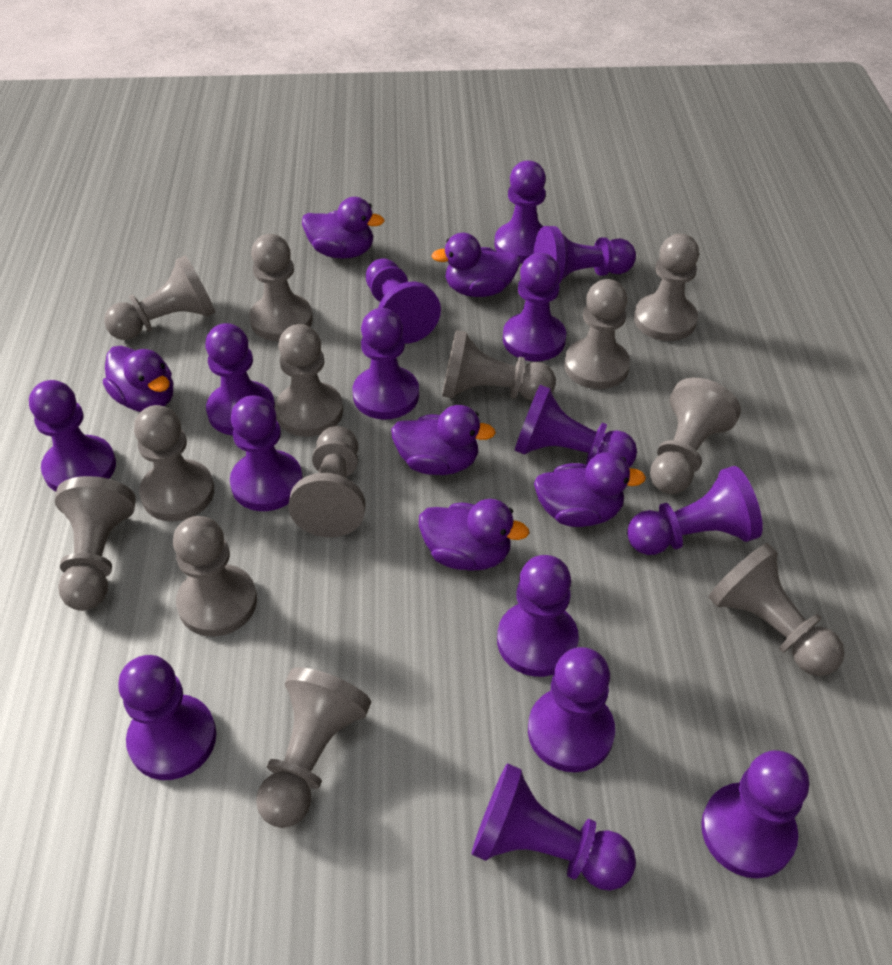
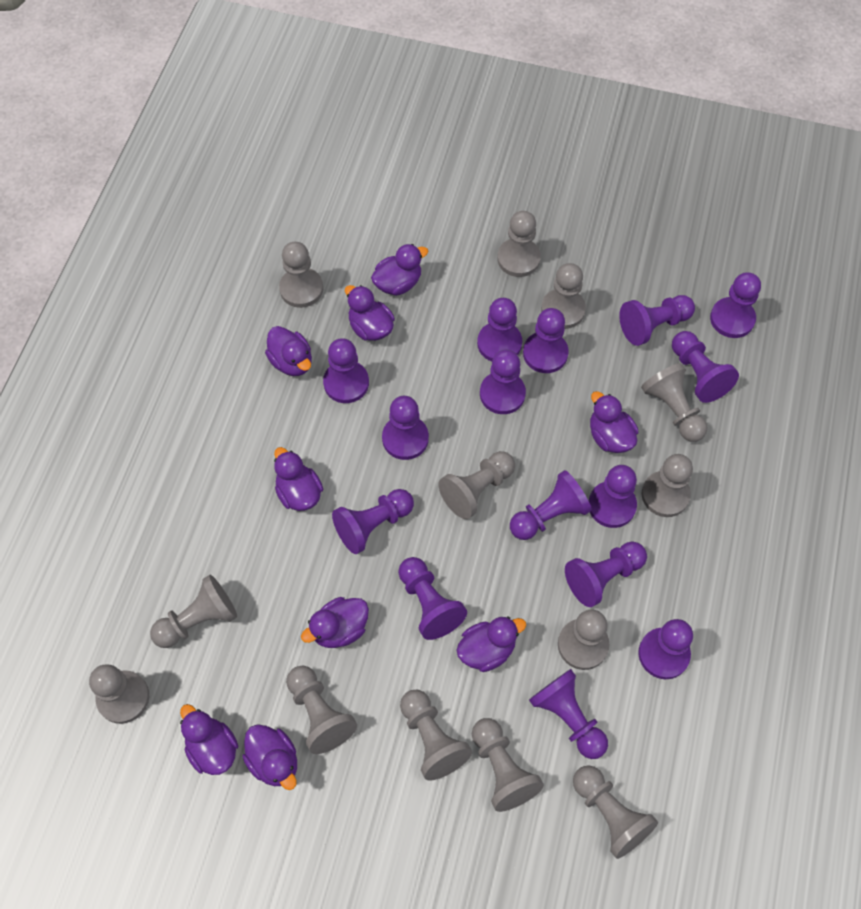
purple duck: [103,346,173,412] [302,197,385,259] [391,405,496,475] [419,499,529,571] [431,233,520,297] [534,452,646,527] = 6 -> [180,704,238,775] [242,724,297,790] [265,326,312,376] [274,447,323,511] [301,597,369,648] [345,285,395,341] [371,244,428,296] [456,616,526,672] [590,391,638,453] = 9

